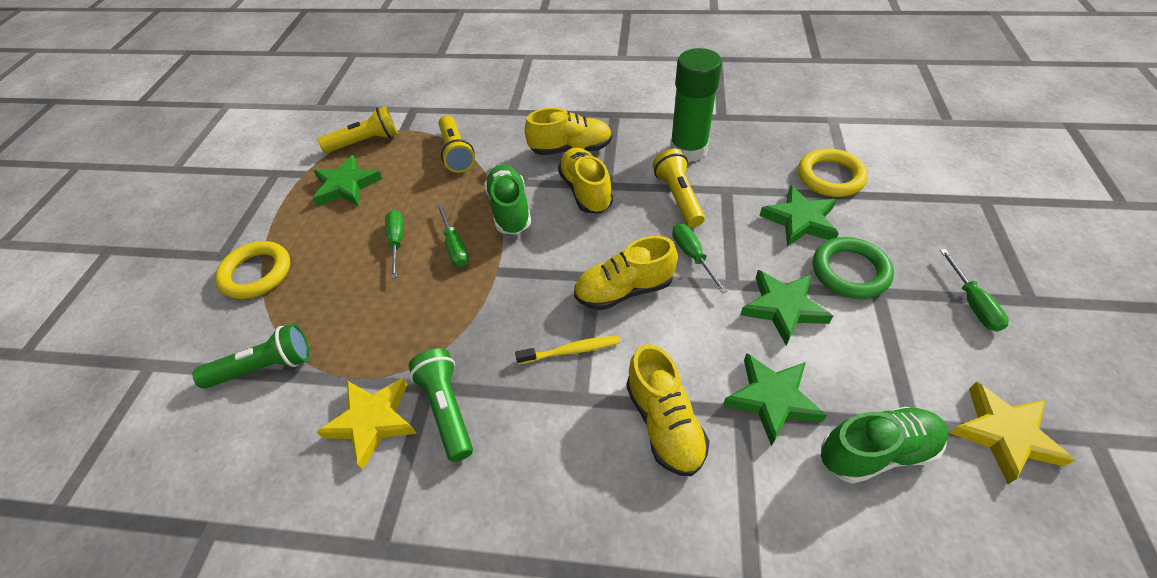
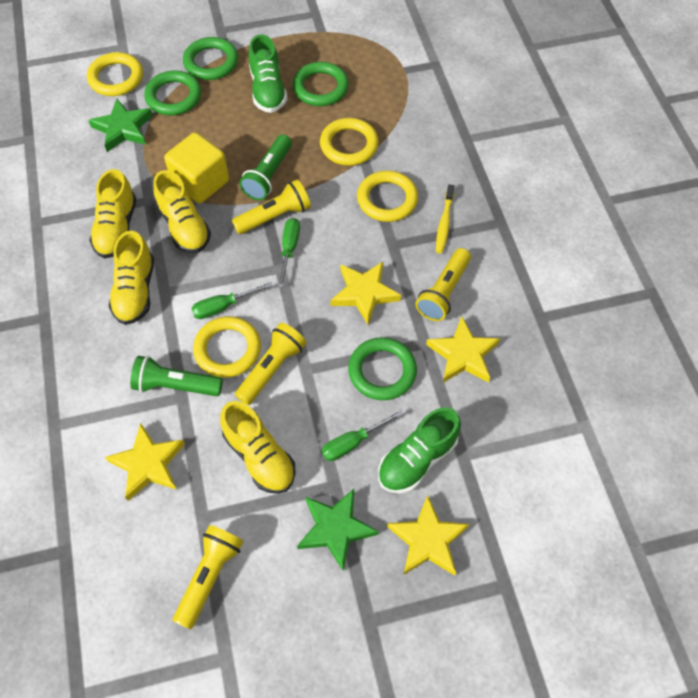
green glue stick: [670,48,722,162] = 1 -> none = 0
green ring: [813,237,894,299] = 1 -> [144,70,201,116] [183,37,238,80] [292,62,349,106] [348,337,417,400] = 4
green screwdriver: [385,210,404,279] [437,204,469,267] [672,223,728,294] [940,249,1009,332] = 4 -> [191,282,273,319] [278,218,300,288] [322,410,403,461] = 3
green star: [313,155,382,206] [723,353,827,446] [740,270,833,345] [760,185,839,247] = 4 -> [88,99,153,152] [297,489,379,571] = 2
yellow cube: none = 0 -> [164,132,229,203] = 1
yellow flashlight: [318,106,398,153] [439,115,475,173] [653,148,705,228] = 3 -> [173,525,244,629] [232,179,311,234] [235,323,306,405] [415,248,471,321] = 4
yellow ring: [215,241,290,299] [798,148,868,197] = 2 -> [87,52,143,96] [193,316,261,378] [320,118,379,166] [357,170,418,222] = 4
yellow star: [317,378,417,470] [950,382,1075,484] = 2 -> [105,423,185,501] [330,262,401,325] [387,495,469,576] [426,317,500,383] = 4

